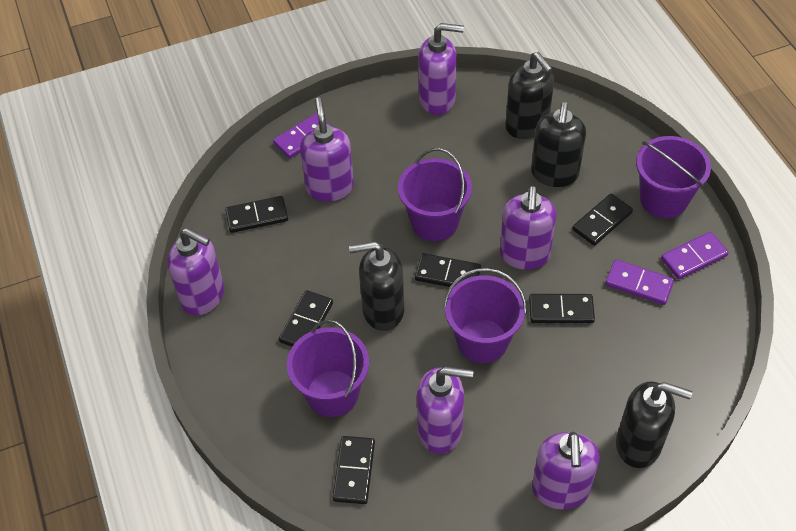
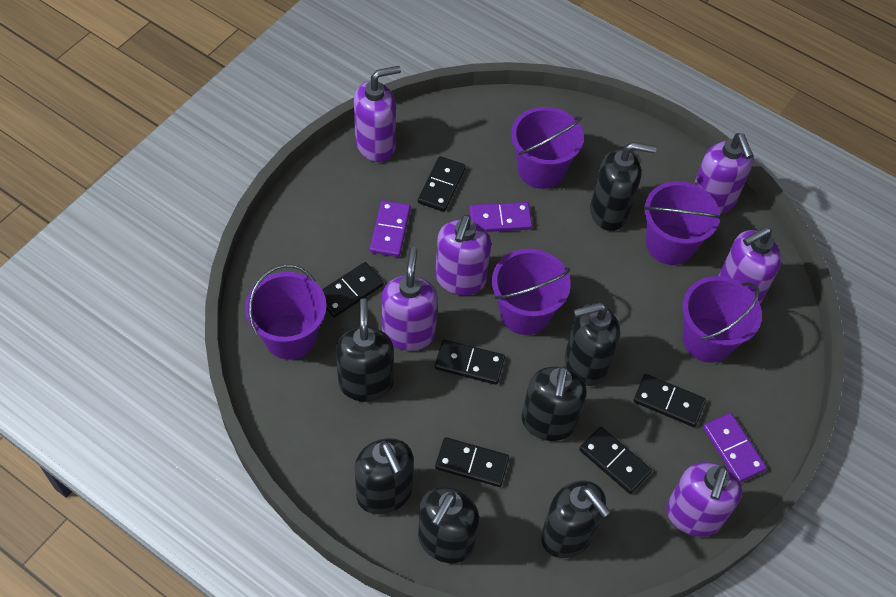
black soap dispenser: [349,241,404,331] [505,52,554,139] [531,102,586,187] [616,381,692,468] = 4 -> [336,298,394,402] [355,438,414,514] [418,487,479,563] [522,366,587,441] [541,481,611,558] [565,302,620,386] [590,142,657,231] = 7
purple bucket: [287,320,369,417] [398,148,472,241] [443,268,526,363] [636,136,711,218] = 4 -> [245,264,327,360] [492,249,571,335] [511,107,584,189] [643,181,722,265] [682,276,762,363] = 5

